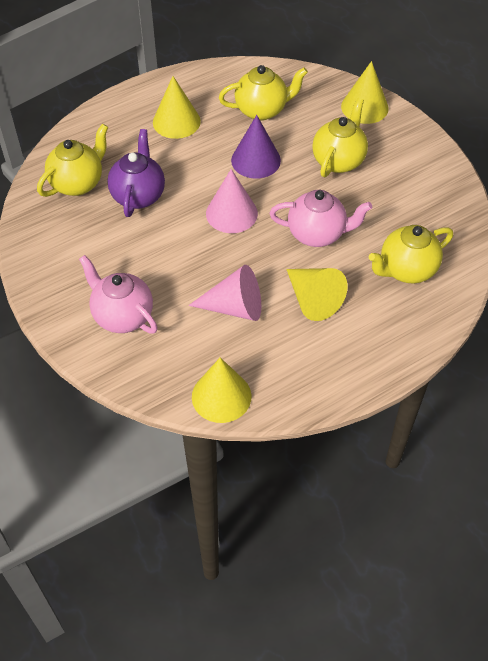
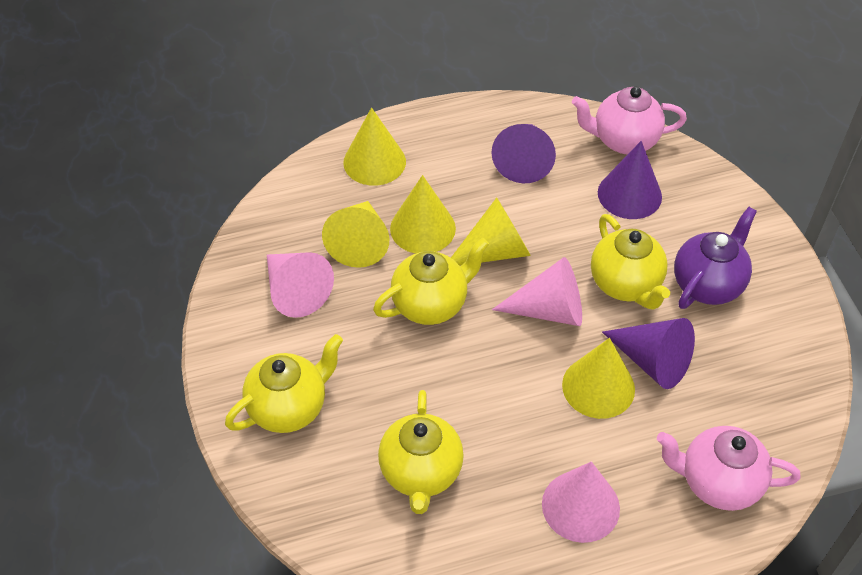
pink cone: [188,265,261,321] [206,169,258,233] = 2 -> [267,252,334,318] [492,257,582,326] [542,462,620,543] = 3
purple cone: [231,115,281,179] = 1 -> [491,124,556,183] [598,141,662,219] [602,318,695,389] = 3
yellow cone: [153,76,201,139] [192,358,252,423] [286,268,348,321] [341,61,389,124] = 4 -> [322,201,389,268] [343,107,406,185] [390,175,456,254] [451,197,531,266] [562,338,635,419] = 5

